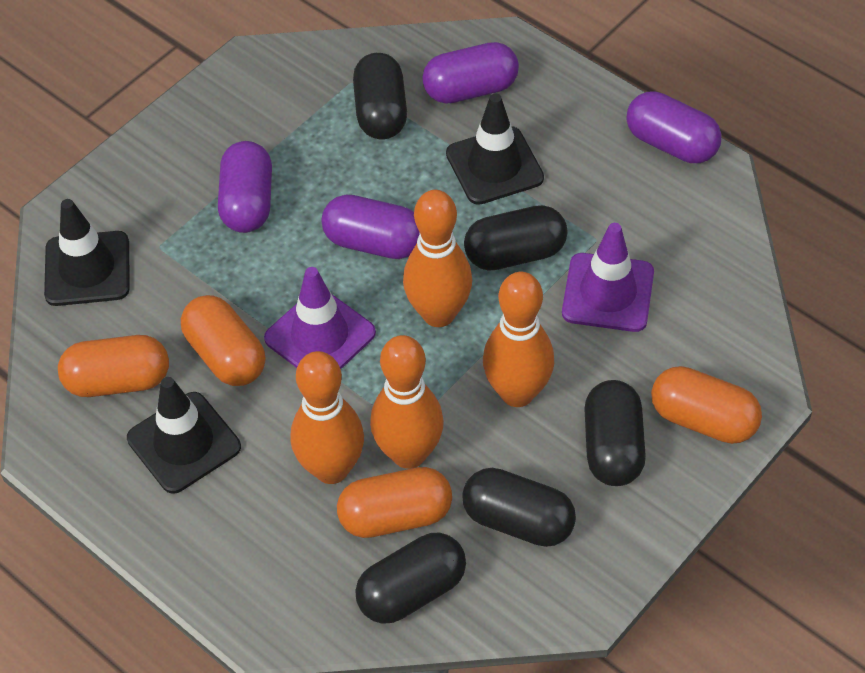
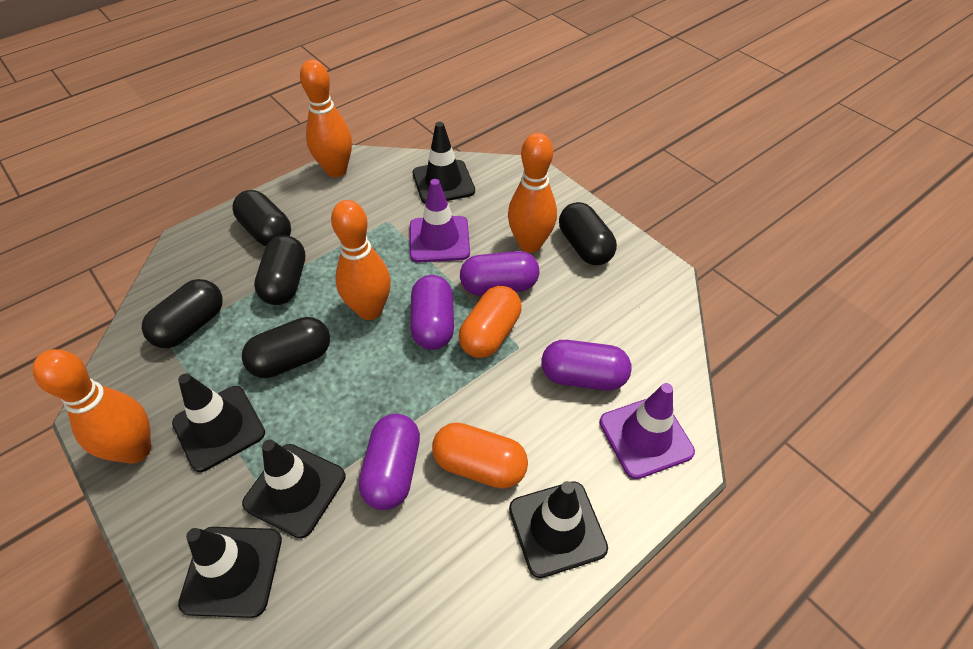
black traffic cone: [44,199,130,306] [127,377,241,494] [446,93,544,205] = 3 -> [172,373,265,472] [178,527,282,618] [242,440,346,538] [412,122,475,204] [509,481,608,578] = 5
orange capsule: [58,335,169,397] [181,295,265,386] [337,467,452,538] [651,366,762,444] = 4 -> [432,422,528,489] [459,286,522,358] = 2

